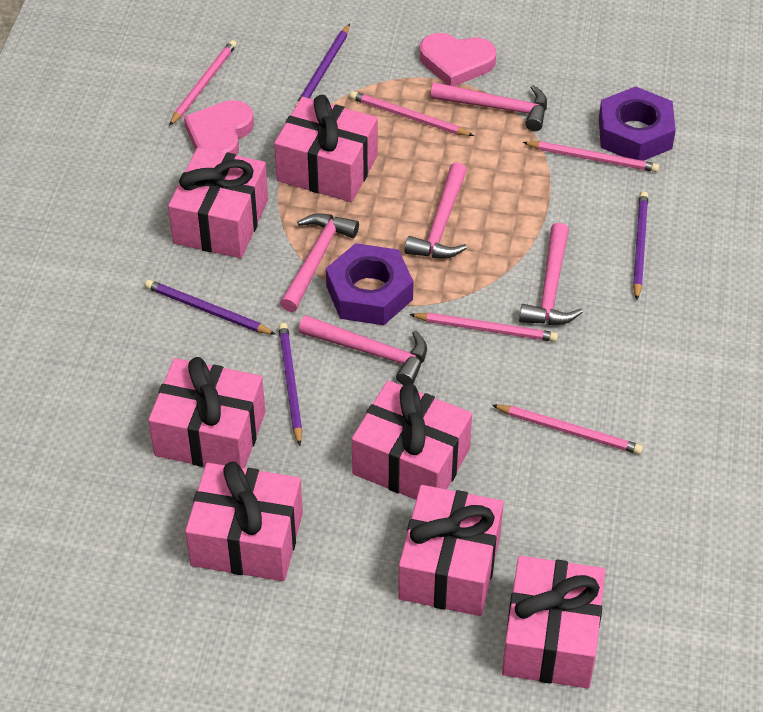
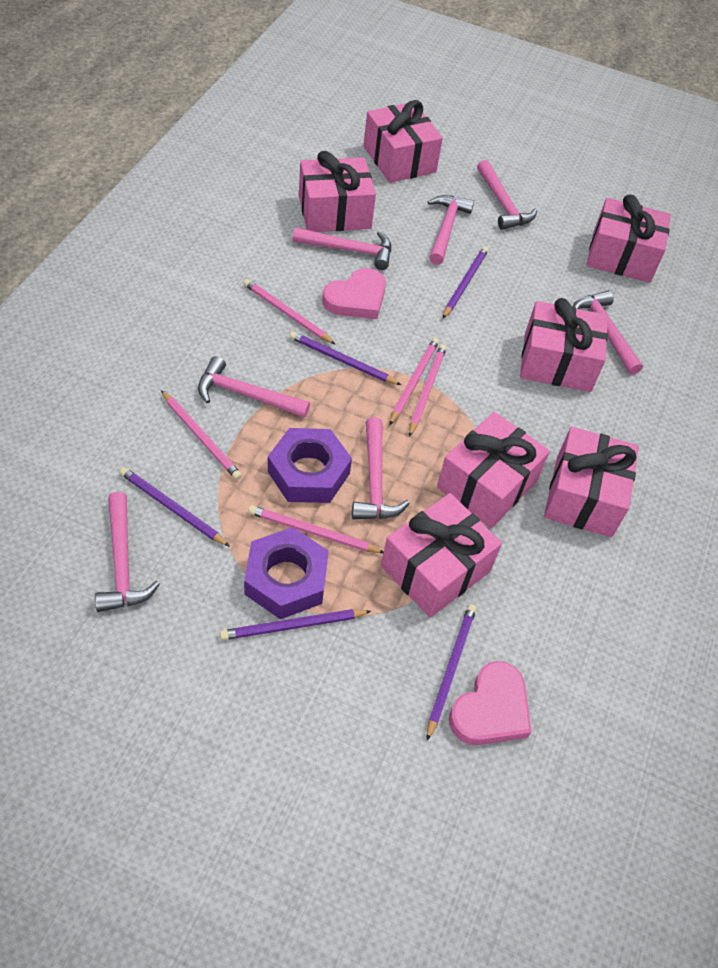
pink hammer: [280,213,359,312] [299,315,427,385] [404,162,467,259] [431,82,547,131] [519,223,583,325] = 5 -> [95,492,160,612] [198,356,310,418] [293,227,391,270] [352,417,410,520] [428,195,474,265] [477,160,537,230] [573,291,643,375] = 7
purple pencil: [145,280,276,335] [278,323,303,446] [295,24,350,107] [633,191,648,300] = 4 -> [119,467,230,547] [220,609,371,640] [289,331,401,385] [427,604,477,741] [443,246,489,318] = 5

